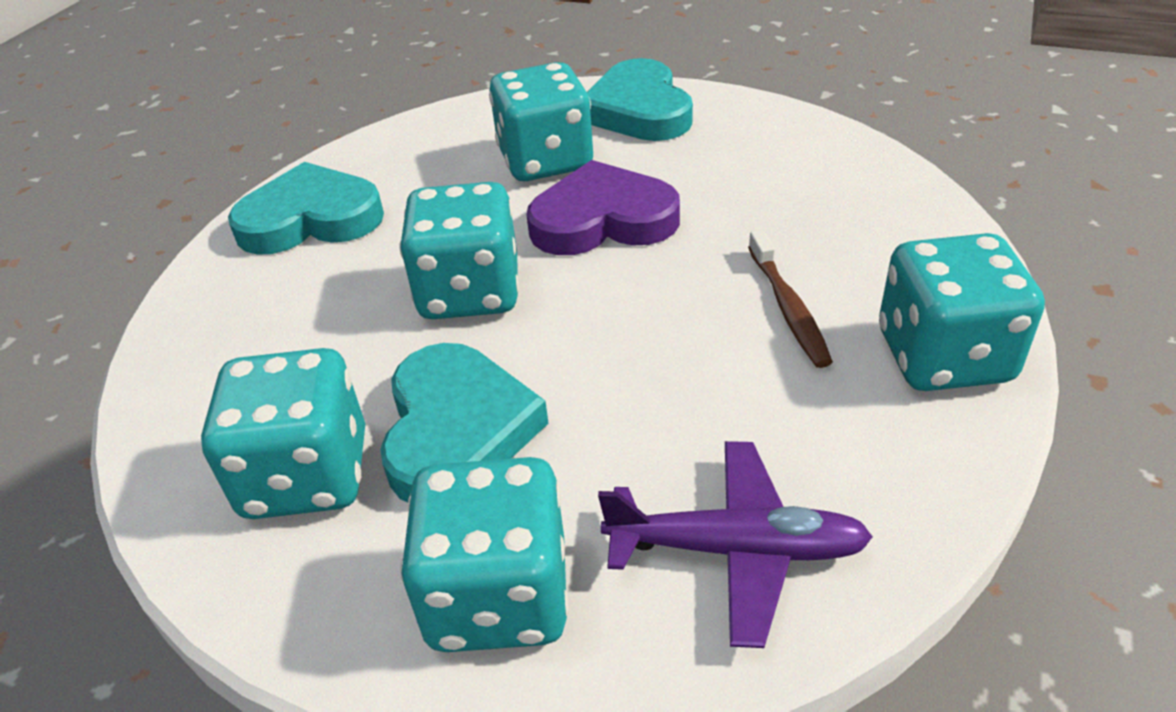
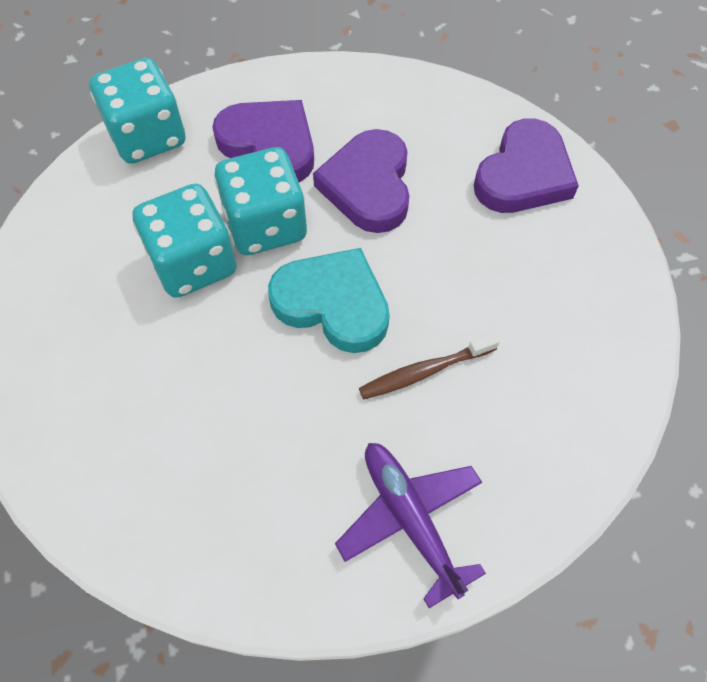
purple heart: [526,160,680,255] = 1 -> [212,100,314,182] [313,129,409,233] [474,119,579,213] = 3
turquoise dice: [201,348,365,519] [400,182,519,319] [400,457,569,652] [489,62,593,181] [879,233,1045,391] = 5 -> [89,58,186,164] [132,183,237,298] [214,147,307,255] = 3
turquoise heart: [228,162,384,255] [380,343,549,503] [587,58,693,141] = 3 -> [268,248,390,353] = 1

